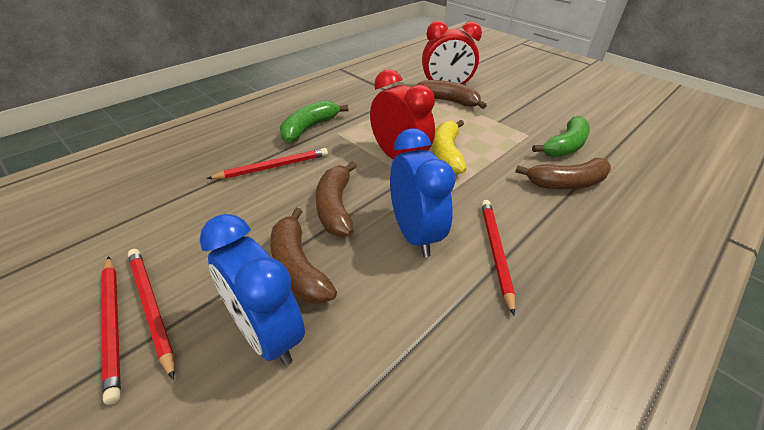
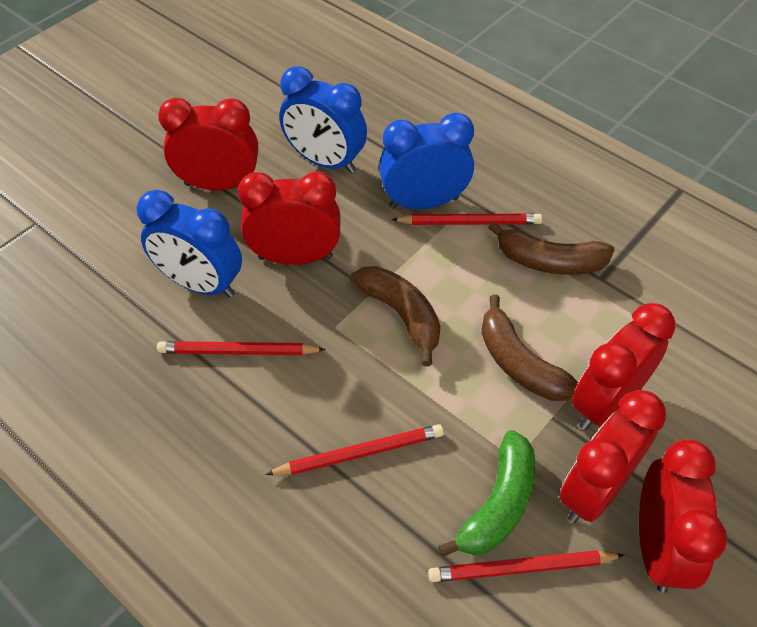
blue clock: [200,214,305,366] [390,128,456,257] = 2 -> [136,190,242,298] [279,66,367,173] [379,112,474,209] = 3
brown banana: [270,208,337,304] [316,161,357,237] [416,80,487,109] [515,158,611,189] = 4 -> [350,266,441,366] [481,295,578,401] [488,221,614,275] = 3
green banana: [280,100,349,143] [532,116,590,157] = 2 -> [438,430,535,557] = 1
red clock: [370,69,435,160] [422,21,482,85] = 2 -> [158,98,258,191] [238,172,341,265] [559,390,666,523] [572,303,676,430] [639,439,727,593] = 5
yellow banana: [432,120,466,174] = 1 -> none = 0

